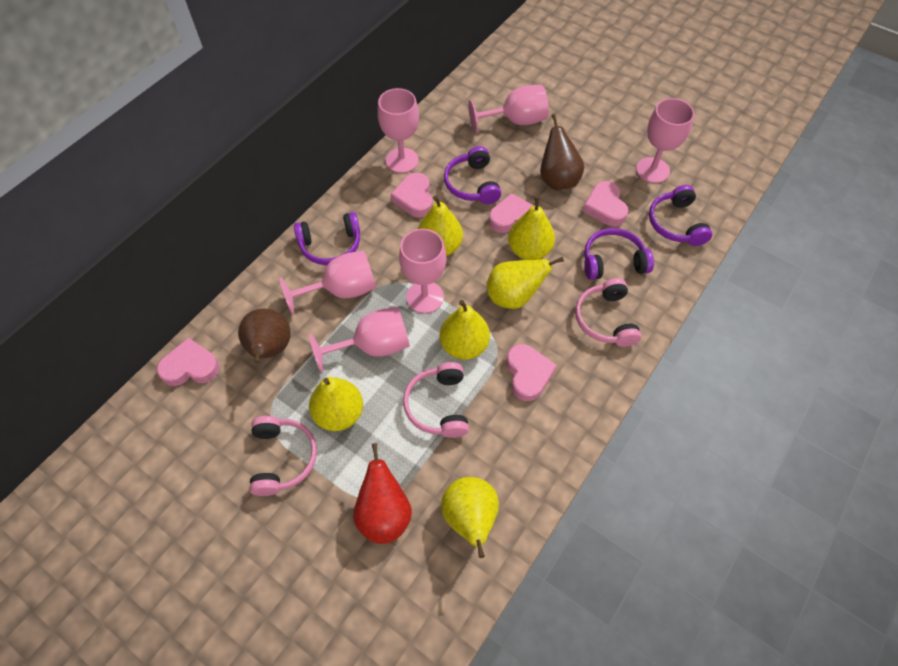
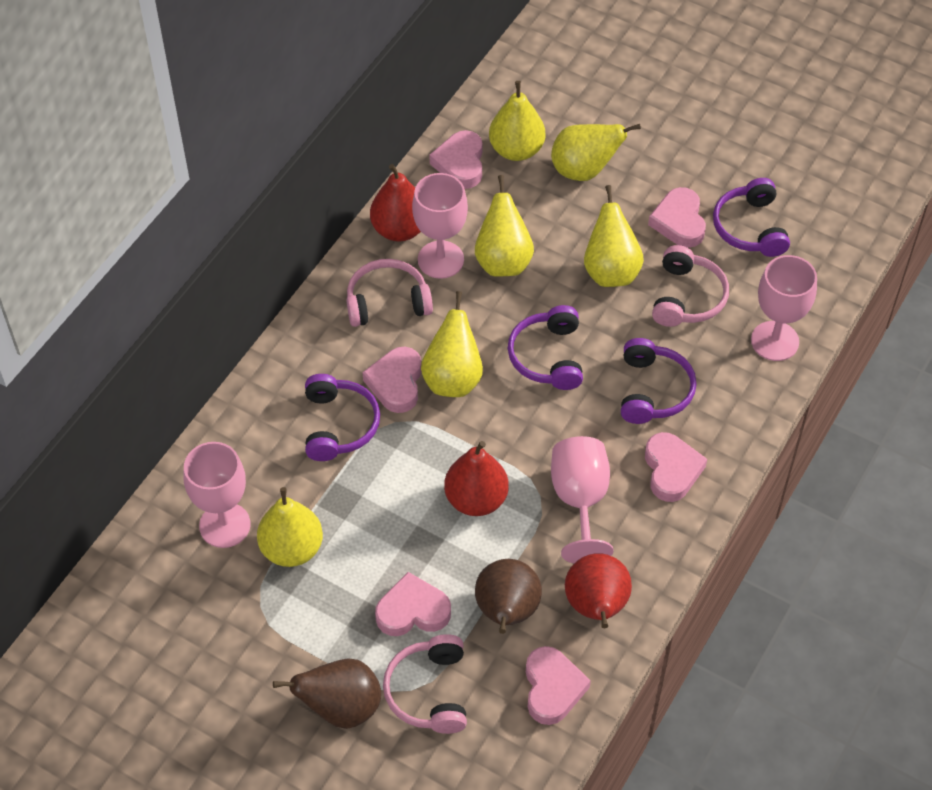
pink goblet: [279,250,376,315] [309,307,410,372] [378,88,419,173] [399,229,446,313] [468,85,549,133] [636,98,694,183] = 6 -> [183,442,251,548] [412,173,468,279] [551,436,614,563] [751,255,817,361] = 4
pink heart: [157,338,220,386] [390,173,433,217] [489,193,534,233] [506,344,557,401] [583,181,628,226] = 5 -> [362,347,422,413] [375,572,451,636] [430,130,483,189] [526,646,591,725] [645,432,707,502] [648,187,706,248] = 6
red pear: [353,443,412,544] = 1 -> [370,164,421,241] [444,441,509,516] [565,553,632,628] = 3

